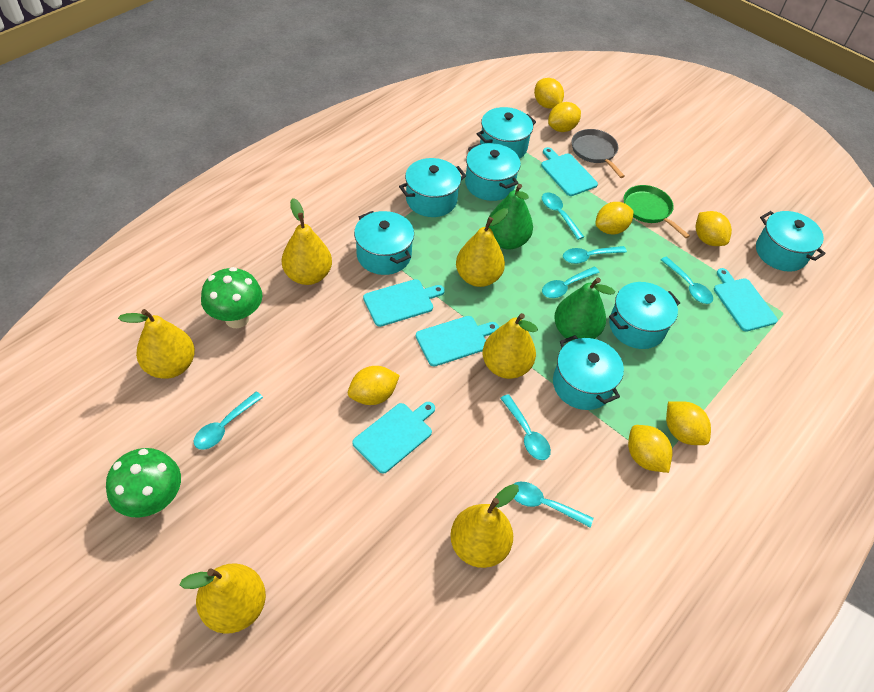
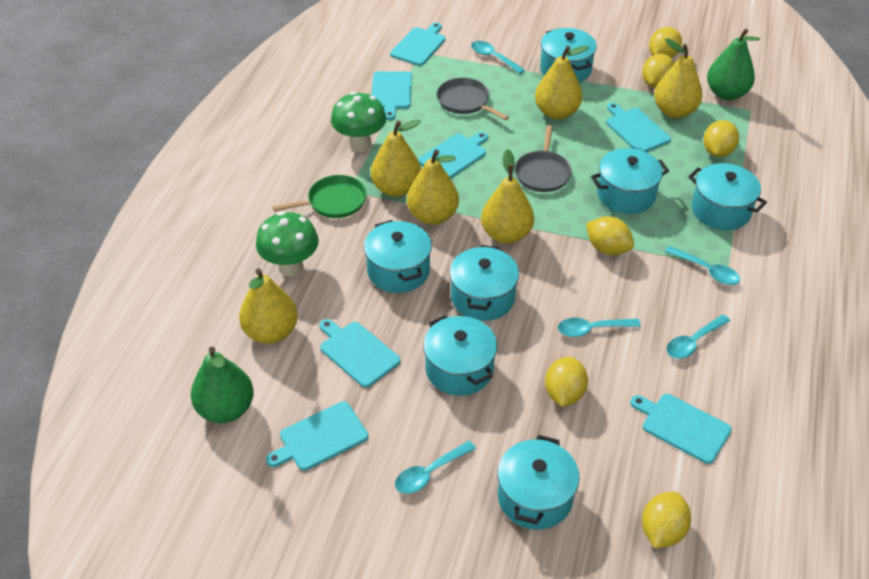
grey pan: [572,129,625,178] = 1 -> [437,78,509,120] [515,125,572,192] = 2
turquoise cutting board: [352,402,435,473] [363,279,445,327] [416,316,499,366] [541,147,598,196] [714,268,778,332] = 5 -> [266,401,368,471] [319,319,401,388] [371,71,412,120] [390,22,446,66] [418,132,488,179] [606,103,671,152] [630,394,732,464] = 7
turquoise spoon: [194,391,263,450] [500,394,551,460] [514,482,593,527] [542,192,584,240] [542,267,600,298] [563,246,627,264] [661,256,713,304] = 7 -> [395,441,476,494] [471,41,525,74] [558,318,641,337] [665,246,740,285] [666,314,730,359] = 5
yellow lemon: [348,366,400,405] [534,78,564,109] [548,102,581,132] [596,202,634,234] [628,425,673,473] [666,401,711,445] [696,211,732,246] = 7 -> [545,357,588,407] [586,216,634,255] [642,54,675,88] [642,492,691,548] [649,27,682,58] [703,120,739,157] = 6

